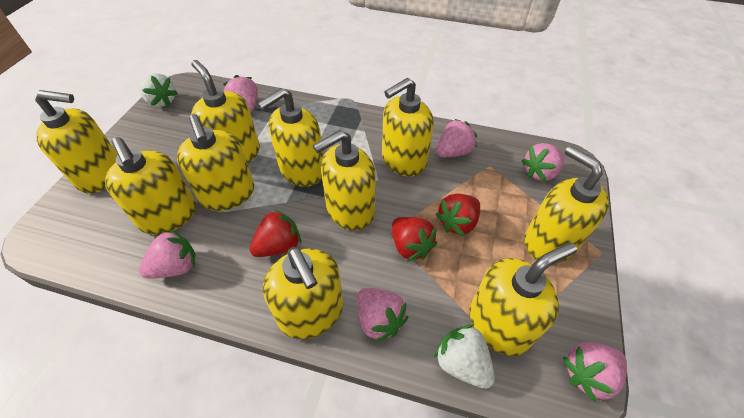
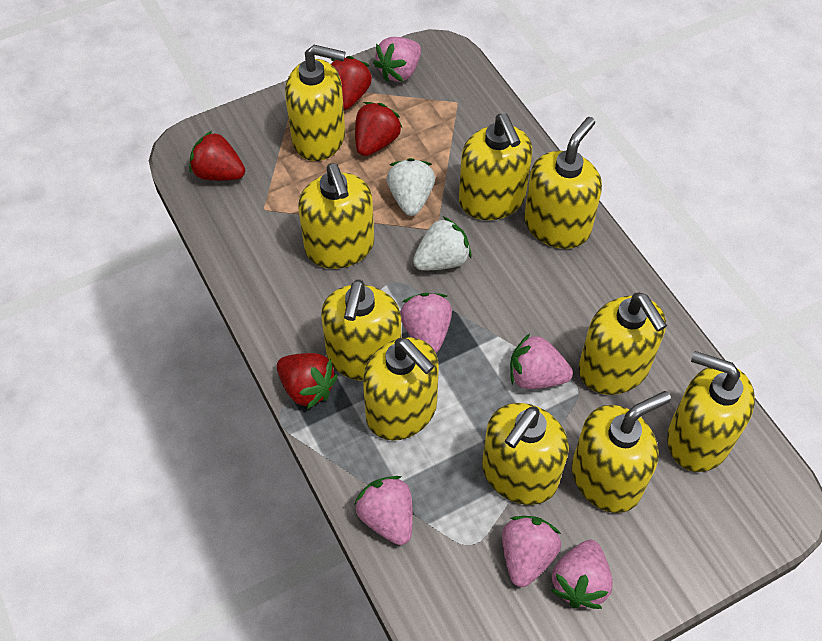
red strawberry: [250,209,301,257] [392,217,437,261] [436,194,480,236] = 3 -> [189,131,245,181] [277,353,338,409] [330,56,372,110] [355,102,402,156] = 4

